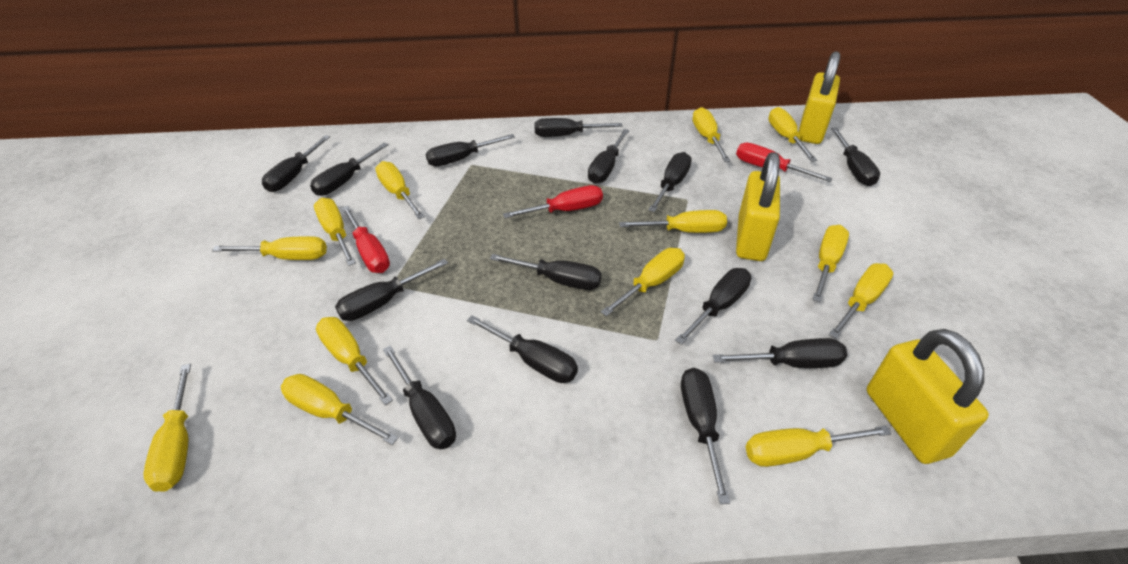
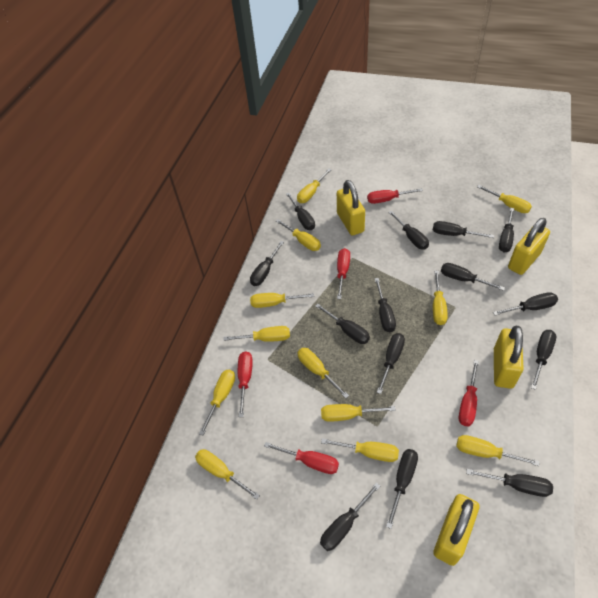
red screwdriver: [342,206,390,273] [503,185,603,218] [736,143,833,182] = 3 -> [238,351,253,417] [264,442,339,474] [337,248,350,299] [367,188,423,204] [459,360,479,426] = 5
yellow padlock: [736,152,780,261] [798,51,840,144] [867,329,989,464] = 3 -> [337,180,365,235] [433,494,479,566] [494,326,524,389] [508,218,550,275] = 4
yellow screwdriver: [144,364,191,491] [212,236,327,260] [281,374,398,445] [314,198,356,266] [316,317,393,405] [375,161,425,219] [601,248,685,316] [619,210,727,233] [692,107,731,162] [746,425,891,467] [768,107,817,162] [812,225,849,302] [829,263,894,339] = 13 -> [195,449,260,500] [199,370,235,435] [223,326,290,342] [250,293,314,308] [276,219,321,251] [297,169,331,203] [297,348,349,398] [321,404,396,422] [321,438,399,462] [433,271,448,325] [456,435,540,466] [477,185,532,213] = 12

